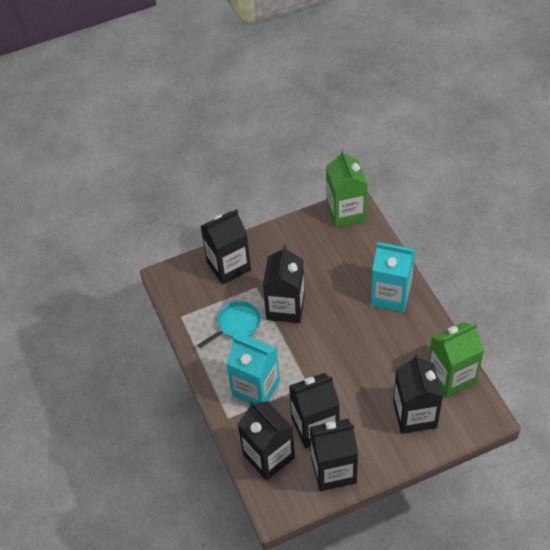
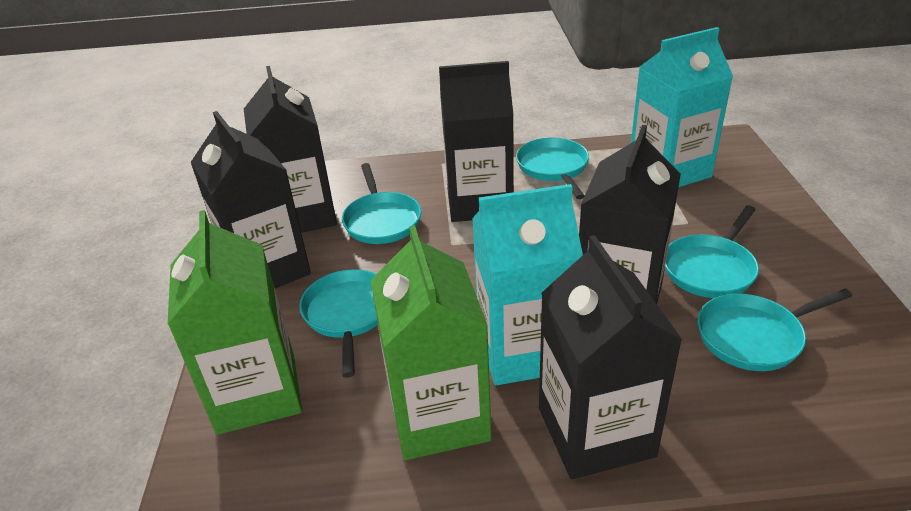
black carton: [201,209,251,285] [238,401,295,480] [263,245,305,323] [289,373,340,448] [310,419,358,491] [393,354,443,434] = 6 -> [191,111,311,288] [244,66,337,233] [439,61,514,222] [539,235,682,479] [579,125,681,304] = 5
turquoise pan: [198,301,261,348] = 1 -> [299,269,378,378] [342,163,421,244] [516,138,589,199] [665,206,759,298] [698,289,852,371] = 5

